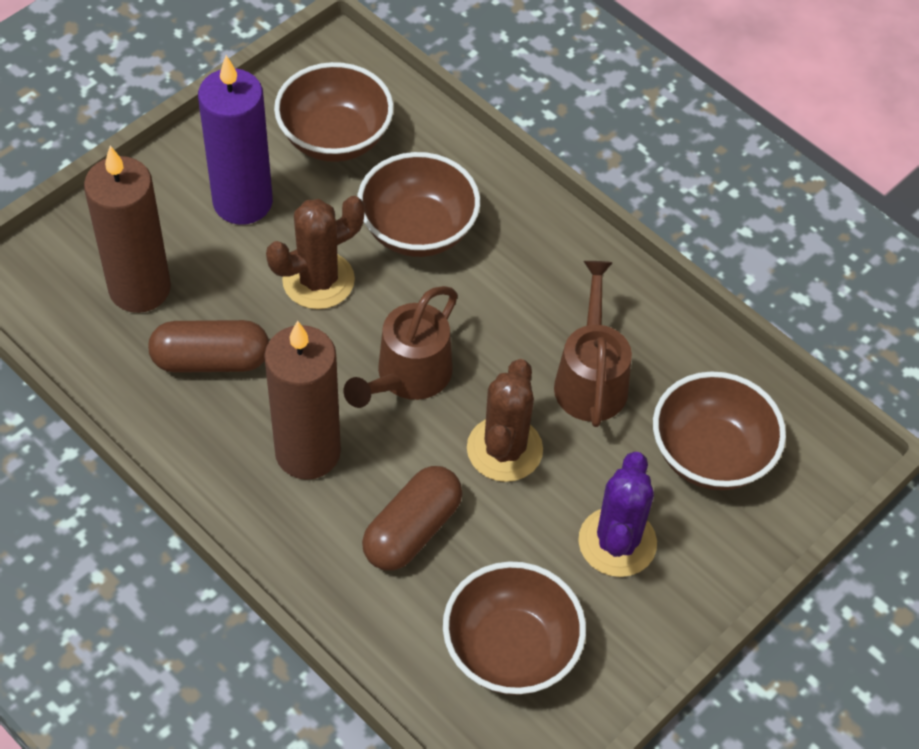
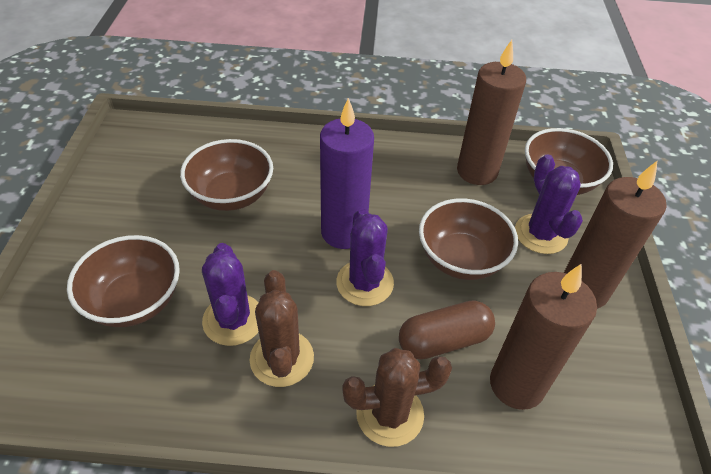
brown candle: [84,146,171,313] [264,321,341,480] = 2 -> [457,40,526,185] [490,263,597,410] [564,161,666,308] = 3
brown capsule: [148,320,269,373] [362,466,462,571] = 2 -> [399,300,495,360] = 1
brown watering can: [344,286,458,408] [554,261,632,427] = 2 -> none = 0
purple cactus: [578,452,657,577] = 1 -> [202,243,259,346] [336,209,394,306] [515,154,583,254] = 3

